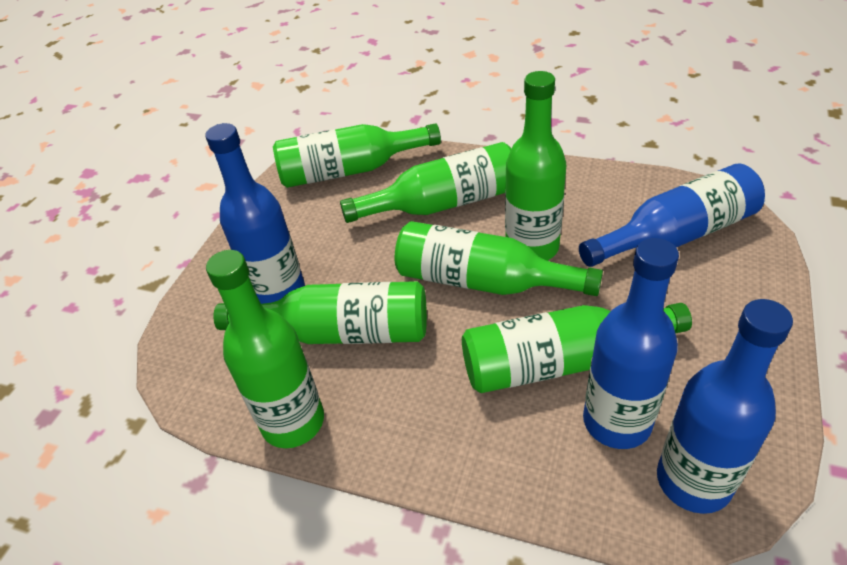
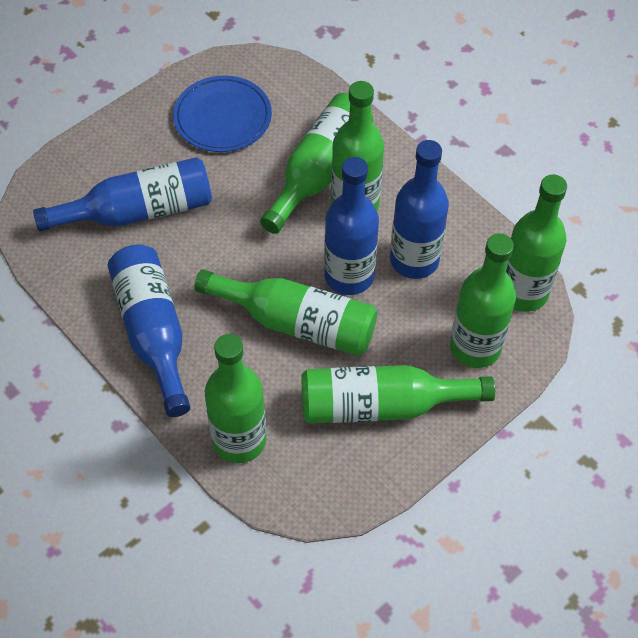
blue plate: none = 0 -> [173,76,272,152] = 1

